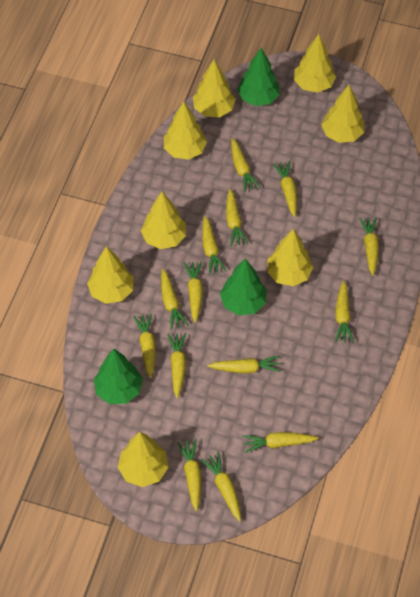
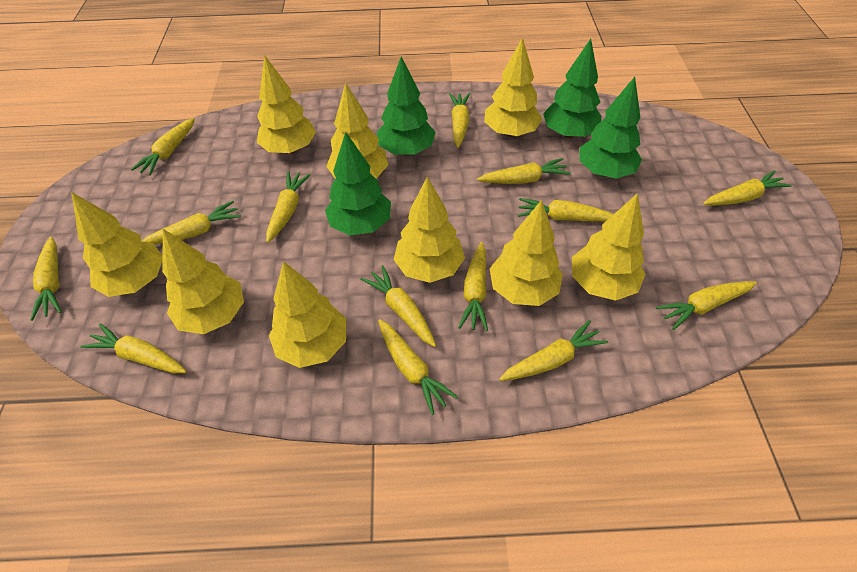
green tree: [94,349,143,404] [220,258,267,315] [237,48,280,106] = 3 -> [325,132,391,235] [377,56,436,155] [543,39,602,138] [580,77,642,179] = 4
yellow tree: [87,246,134,304] [118,432,168,487] [141,192,186,249] [164,101,207,160] [193,60,236,117] [267,229,313,286] [294,34,336,92] [321,85,364,143] = 8 -> [72,192,163,297] [162,229,244,334] [257,55,316,154] [269,261,346,368] [326,82,388,179] [394,177,465,283] [484,37,542,137] [489,200,563,306] [572,193,646,301] = 9

